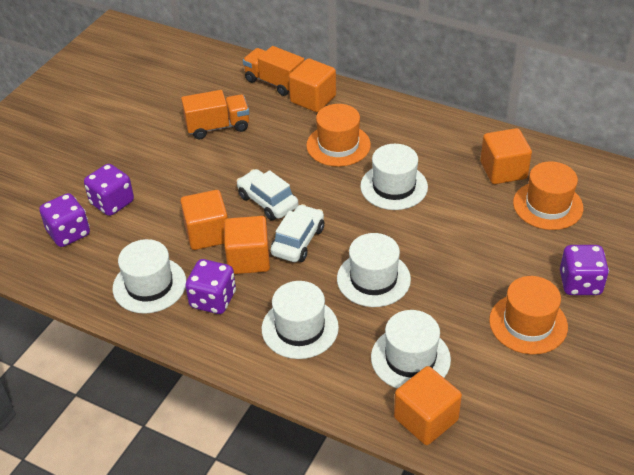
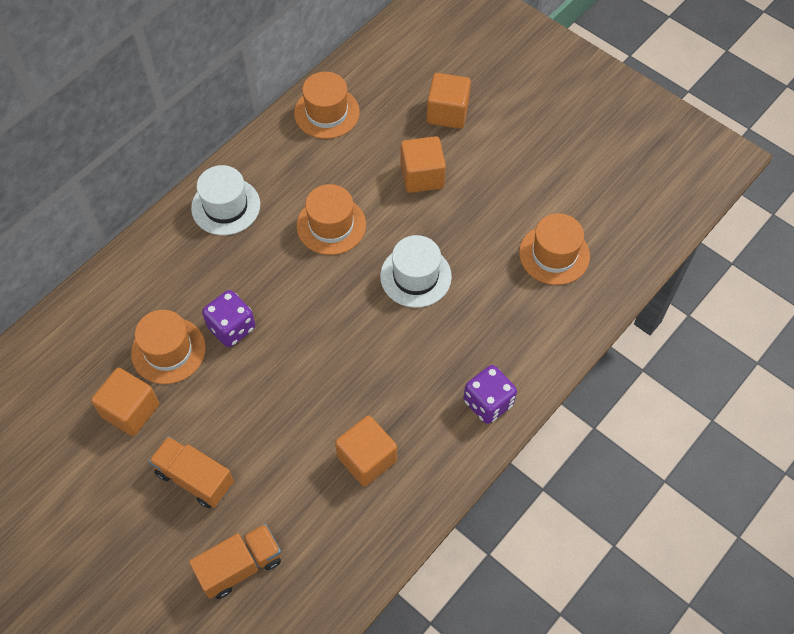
orange cube: [180,190,228,250] [224,216,270,274] [289,58,336,112] [394,366,462,445] [480,128,532,184] = 5 -> [91,368,159,436] [335,415,397,487] [401,136,446,193] [427,73,471,129] = 4
orange hat: [306,104,371,167] [489,276,568,354] [513,161,583,230] = 3 -> [131,310,206,384] [294,72,360,139] [297,184,366,255] [519,213,590,285] = 4
purple dice: [39,193,90,247] [84,164,134,216] [185,259,236,314] [560,245,609,295] = 4 -> [202,290,255,347] [463,365,517,424] = 2
white car: [236,169,298,221] [271,204,324,262] = 2 -> none = 0
white hat: [113,239,186,313] [262,281,339,359] [337,233,411,307] [360,144,428,210] [371,310,451,389] = 5 -> [191,165,260,235] [380,235,452,308] = 2

